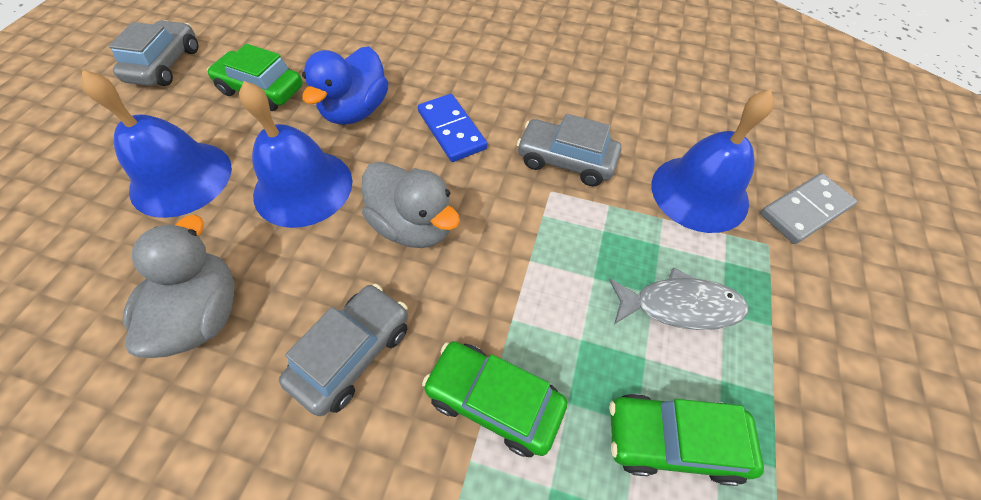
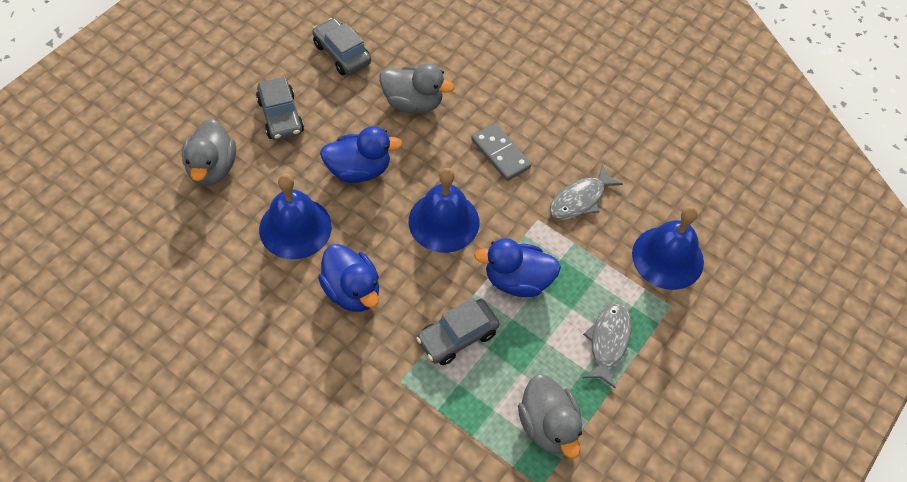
blue domino: [418,94,487,162] = 1 -> none = 0
blue duck: [302,46,388,125] = 1 -> [318,244,379,312] [320,126,402,183] [474,238,561,297] = 3
green car: [207,44,303,111] [422,341,567,457] [609,394,764,486] = 3 -> none = 0
grey duck: [122,215,234,358] [362,162,460,248] = 2 -> [182,119,236,186] [379,63,454,113] [518,374,582,459] = 3
grey fish: [609,268,749,330] = 1 -> [550,164,623,220] [583,303,631,389] = 2

